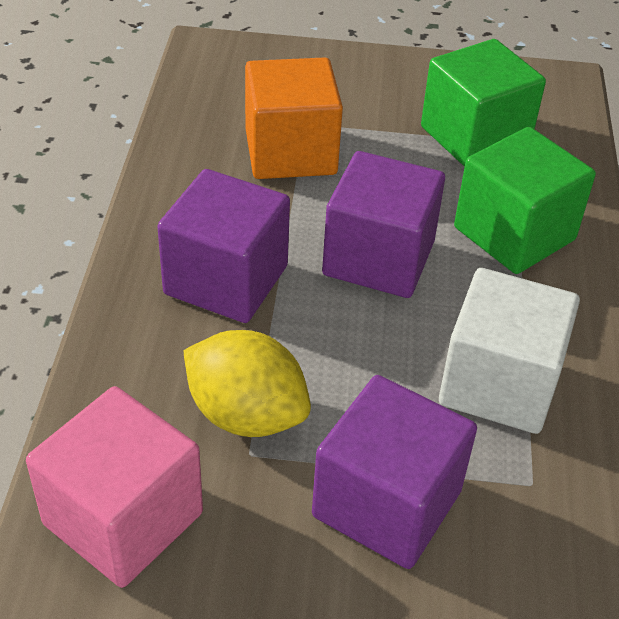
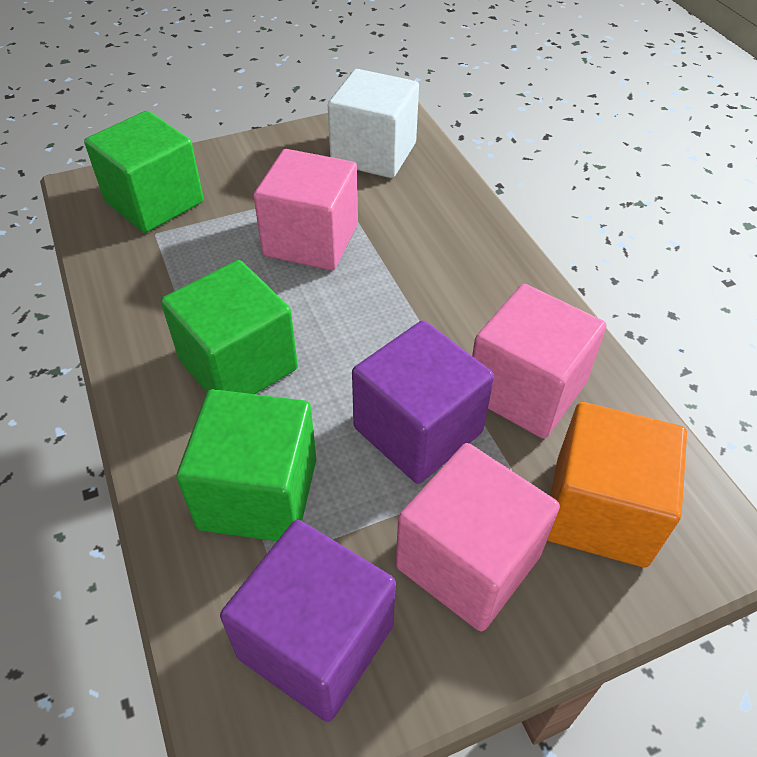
green cube: [421,39,546,167] [454,127,596,274] = 2 -> [84,111,204,233] [161,260,298,394] [176,389,317,541] = 3
pink cube: [26,386,203,588] = 1 -> [254,149,358,270] [396,443,560,632] [472,284,607,439] = 3
purple cube: [157,169,290,323] [312,375,477,569] [322,151,445,298] = 3 -> [220,520,396,722] [352,320,494,484] = 2
yellow lemon: [183,330,311,437] = 1 -> none = 0

